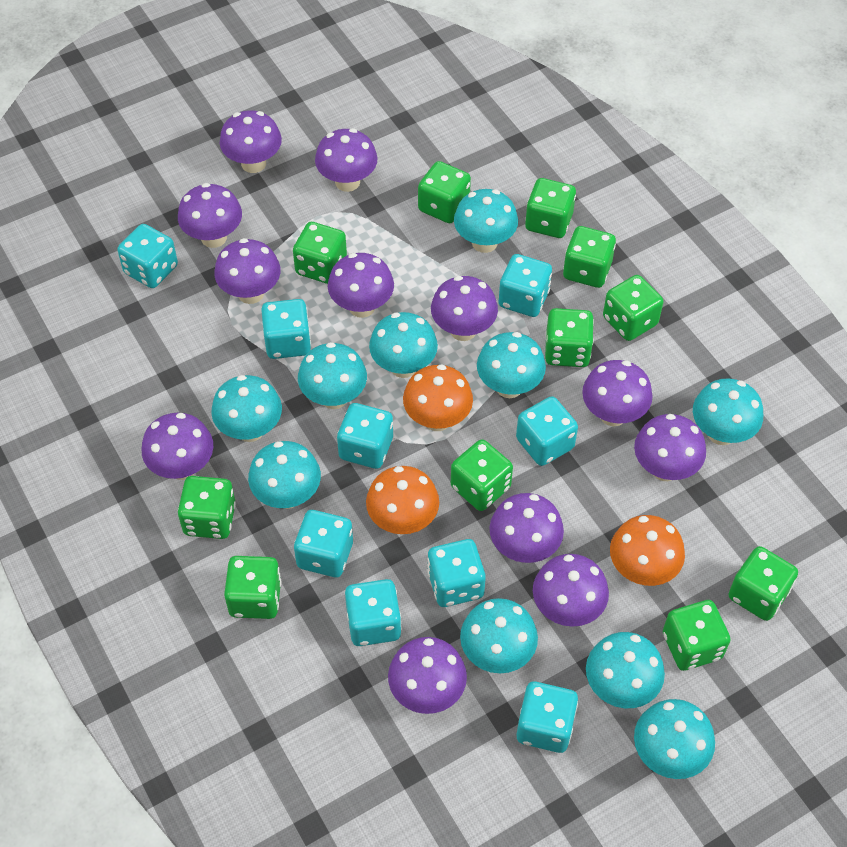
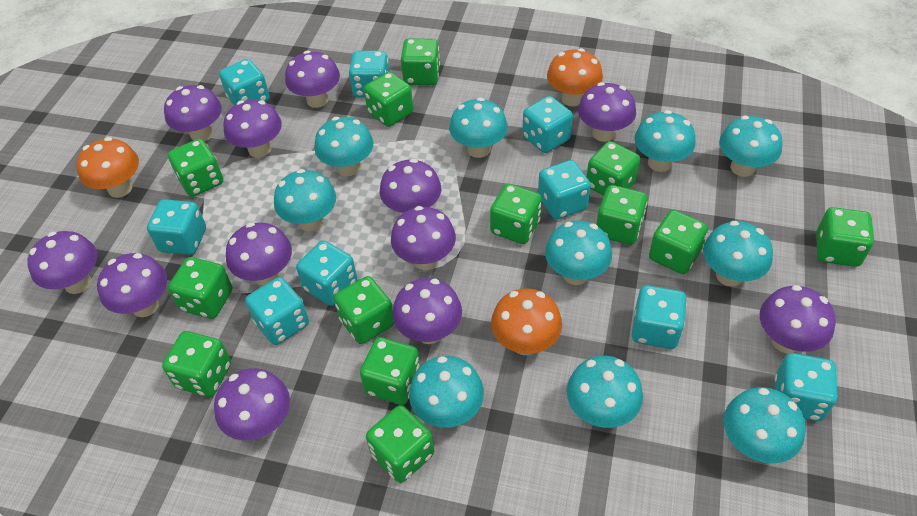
green dice: [178,476,236,539] [224,556,281,619] [293,222,347,284] [418,161,471,223] [451,439,513,511] [525,178,576,238] [545,308,594,367] [563,226,616,288] [603,275,664,341] [663,600,731,671] [729,546,798,621] = 11 -> [162,331,231,397] [168,139,223,197] [168,257,232,319] [334,276,394,344] [360,337,421,405] [364,72,413,127] [366,405,434,483] [401,39,440,85] [490,184,542,244] [587,141,640,196] [596,185,647,245] [649,210,708,274] [816,207,874,267] = 13

